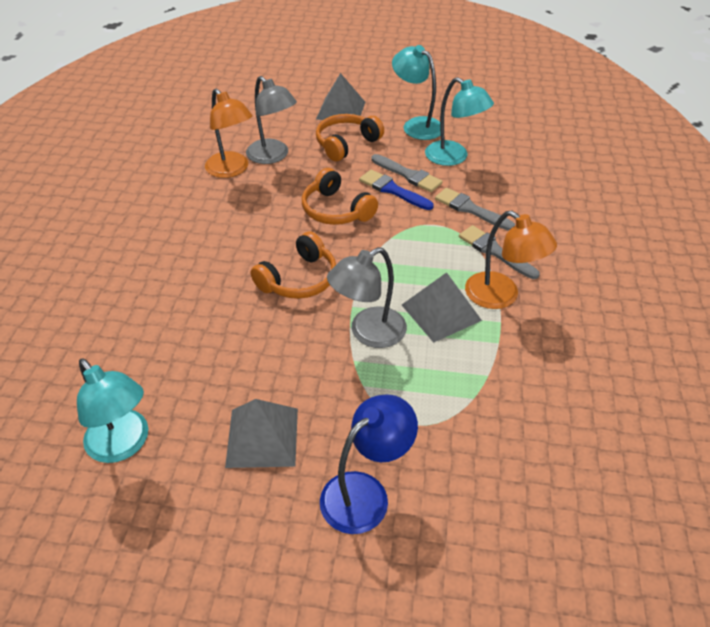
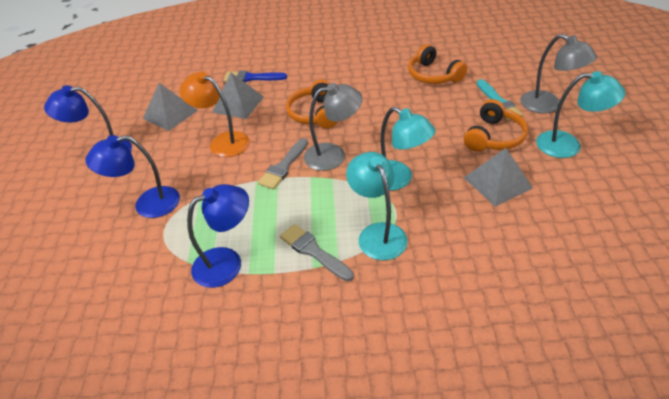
blue lamp: [320,394,418,534] = 1 -> [44,85,132,151] [85,135,180,218] [187,184,249,288] = 3
grey brush: [371,154,443,192] [435,188,515,231] [459,225,540,279] = 3 -> [258,138,308,189] [280,224,354,281] = 2
orange lamp: [205,89,253,178] [465,211,557,309] = 2 -> [179,71,249,157] = 1
turquoise brush: none = 0 -> [477,79,523,120] = 1

